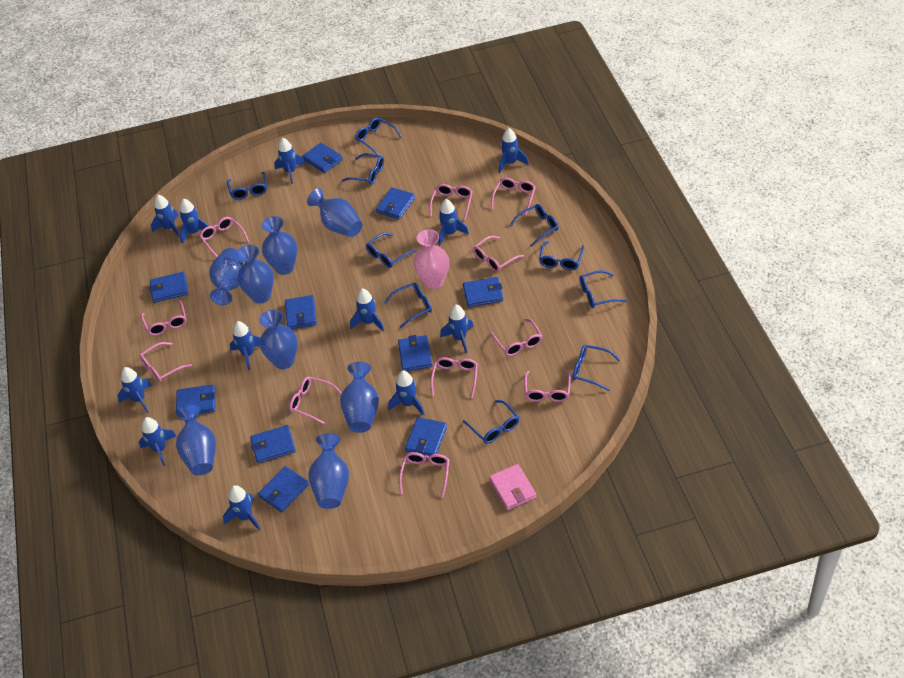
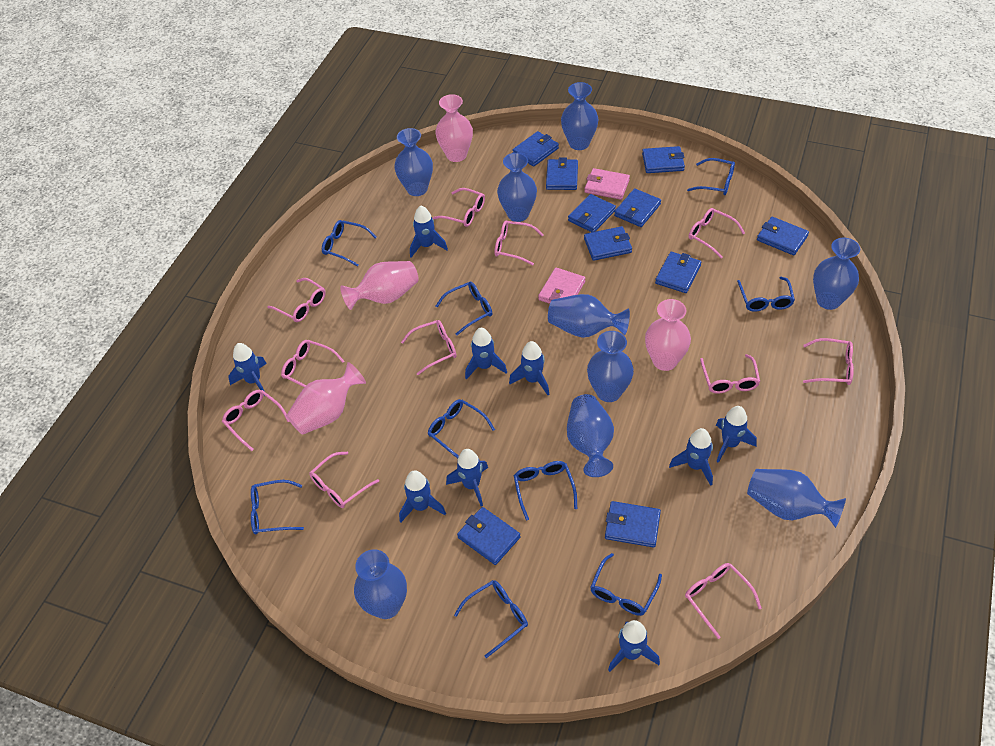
blue glasses: [227,172,267,200] [342,153,384,185] [355,117,402,155] [366,233,417,268] [384,282,432,328] [463,400,519,444] [510,204,559,247] [539,241,584,270] [573,345,620,391] [580,270,627,308] = 10 -> [251,480,304,534] [322,220,377,267] [428,399,495,459] [436,282,492,335] [454,580,528,658] [514,461,577,521] [590,553,662,616] [687,158,735,195] [737,277,795,312] = 9
blue rocket: [118,367,152,413] [139,417,177,466] [151,195,180,238] [180,198,209,244] [223,485,261,531] [230,321,261,370] [274,138,306,184] [350,289,385,332] [388,371,424,415] [439,199,469,245] [440,305,474,353] [499,128,529,173] = 12 -> [228,343,267,396] [399,470,446,522] [410,206,448,257] [446,449,488,506] [465,328,507,380] [509,341,550,395] [608,620,660,672] [669,428,713,486] [716,406,757,463] = 9
blue vase: [176,404,216,475] [209,248,243,305] [237,245,274,304] [260,310,298,369] [262,216,297,275] [307,188,362,237] [308,433,349,509] [340,362,379,433] = 8 -> [354,549,407,619] [394,128,433,196] [497,153,537,222] [548,294,630,338] [561,82,599,150] [567,394,614,477] [587,331,634,402] [747,469,846,528] [813,238,860,310] = 9
pink vase: [413,229,449,289] = 1 -> [286,362,366,435] [340,261,419,310] [435,94,473,162] [645,299,691,371] = 4
pink wallet: [489,464,536,510] = 1 -> [538,268,585,304] [585,168,630,200] = 2

